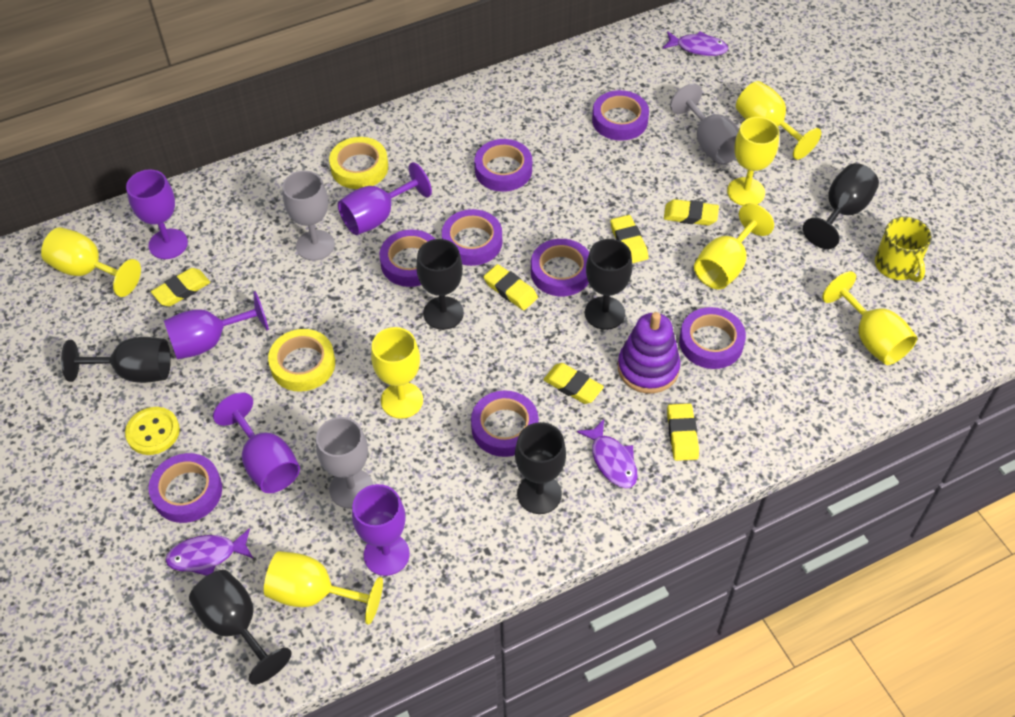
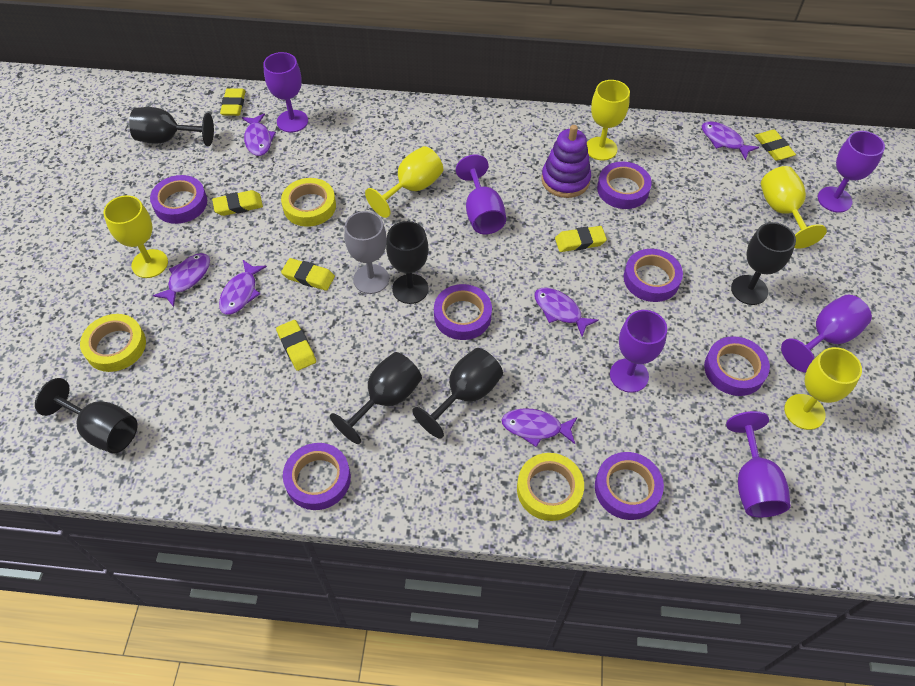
grey goblet: [282,171,335,261] [316,417,374,509] [670,83,739,164] = 3 -> [344,211,389,294] = 1
purple fish: [165,528,254,576] [577,419,638,488] [663,31,728,56] = 3 -> [153,253,210,307] [219,260,267,315] [242,113,276,156] [501,408,577,447] [534,287,599,337] [702,121,759,160] = 6
purple goblet: [126,169,188,259] [164,291,269,359] [213,392,300,493] [338,162,432,235] [352,484,410,576] = 5 -> [263,52,308,133] [456,154,506,234] [610,310,667,393] [726,411,791,517] [781,295,872,372] [818,131,885,212] = 6
purple tape: [148,453,222,523] [379,230,435,287] [442,209,502,266] [471,391,539,457] [474,139,532,192] [531,239,589,296] [592,90,649,141] [679,307,746,369] = 8 -> [150,175,207,224] [283,443,351,510] [434,284,492,340] [595,452,664,520] [597,162,652,209] [624,249,683,302] [704,336,770,396] = 7
yellow button: [125,407,180,455] = 1 -> none = 0
yellow goblet: [41,227,141,297] [264,551,383,625] [371,327,423,419] [694,203,774,289] [727,117,779,206] [736,81,821,160] [822,271,917,365] = 7 -> [103,195,168,278] [365,146,443,218] [587,80,630,161] [761,166,827,249] [784,347,862,430] = 5
yellow mug: [875,217,931,282] = 1 -> none = 0
yellow tape: [268,329,335,392] [329,137,388,189] = 2 -> [80,314,146,372] [281,178,336,227] [517,453,584,521] = 3

